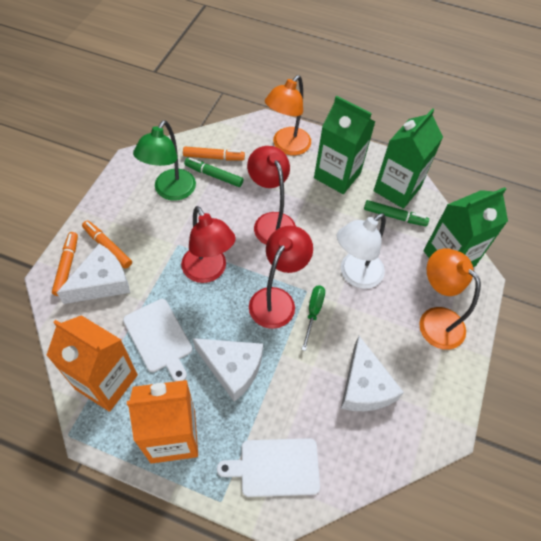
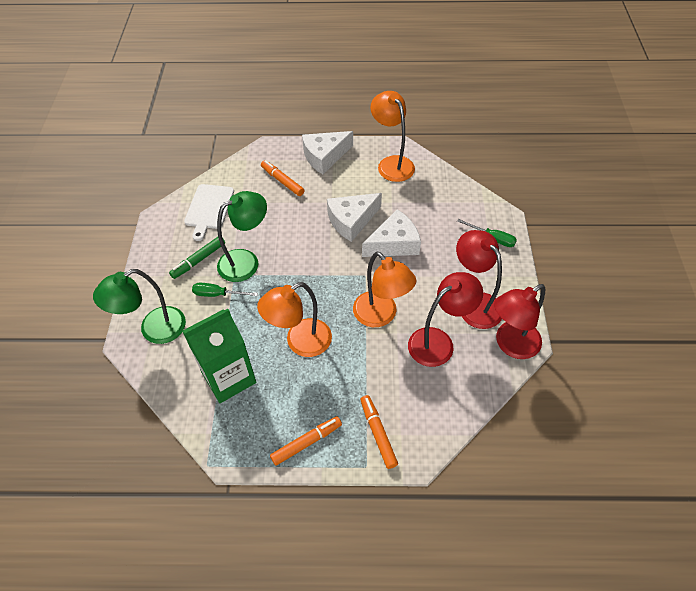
green carton: [314,96,375,194] [373,108,443,209] [424,187,508,267] = 3 -> [182,309,256,403] = 1
green lamp: [133,120,196,201] = 1 -> [93,269,186,344] [217,191,267,282] = 2
green marker: [184,158,243,187] [364,200,429,226] = 2 -> [169,237,225,279] = 1
green screwdriver: [301,286,325,351] = 1 -> [192,283,258,297] [457,219,517,247] = 2
orange carton: [46,315,138,412] [127,380,198,464] = 2 -> none = 0
orange lamp: [265,75,311,155] [419,248,481,350] = 2 -> [257,282,332,357] [353,252,416,327] [370,91,415,182] = 3
white cutting board: [123,299,193,381] [217,438,320,497] = 2 -> [184,184,234,241] = 1
white lamp: [337,213,386,289] = 1 -> none = 0

